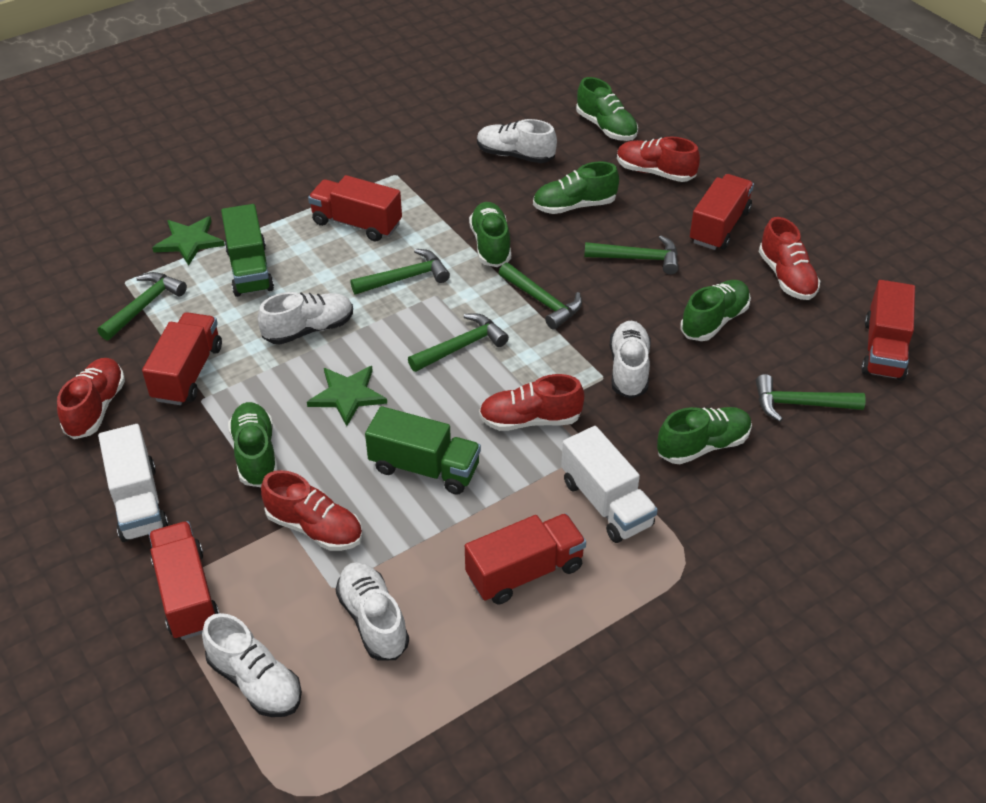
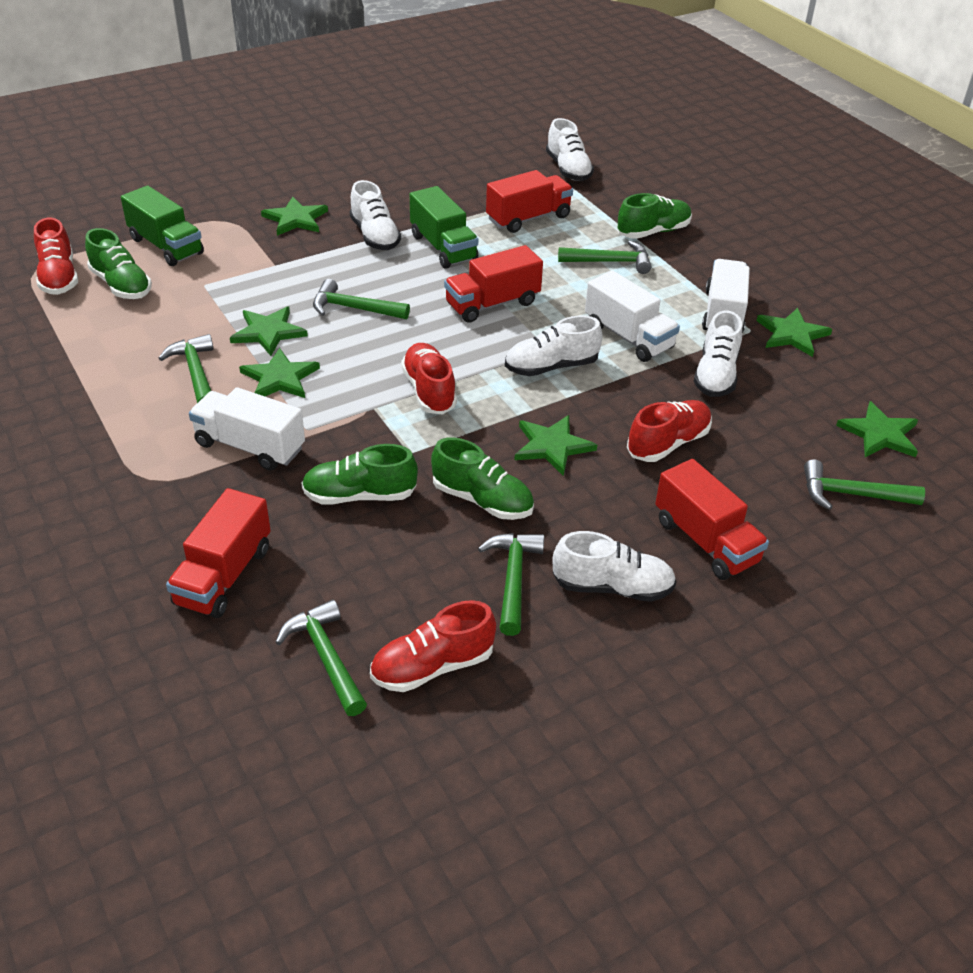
green shoe: [228,402,278,487] [469,202,511,267] [533,161,619,214] [576,77,638,141] [657,407,752,464] [680,280,751,341] = 6 -> [85,228,152,299] [302,444,418,505] [431,437,534,520] [617,193,692,239] = 4
green star: [152,216,225,265] [307,366,387,426] = 2 -> [230,306,308,356] [239,348,320,398] [261,197,328,236] [515,415,597,476] [757,308,832,357] [836,401,918,457] = 6
red shoe: [57,358,125,439] [261,470,363,551] [479,374,584,431] [617,136,700,182] [759,217,820,300] = 5 -> [34,218,78,295] [370,600,496,692] [401,343,457,414] [627,400,712,462] = 4
red truck: [142,312,222,405] [149,521,219,640] [308,175,402,242] [465,513,586,604] [690,174,754,250] [861,280,915,381] = 6 -> [166,488,271,618] [444,245,543,323] [486,170,573,233] [655,459,769,580] = 4
white truck: [98,424,169,542] [561,426,658,543] = 2 -> [189,387,305,471] [585,270,680,362] [702,259,750,333] = 3

